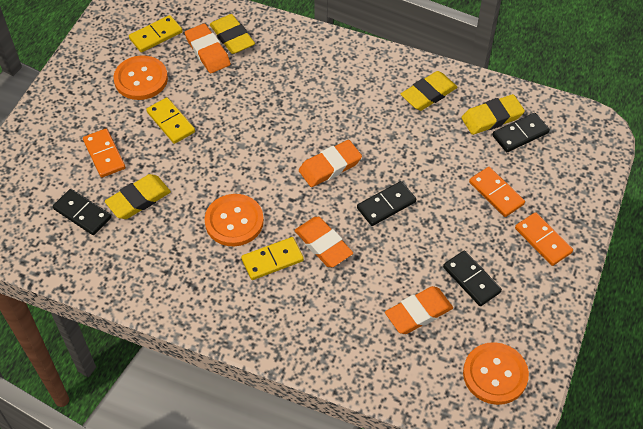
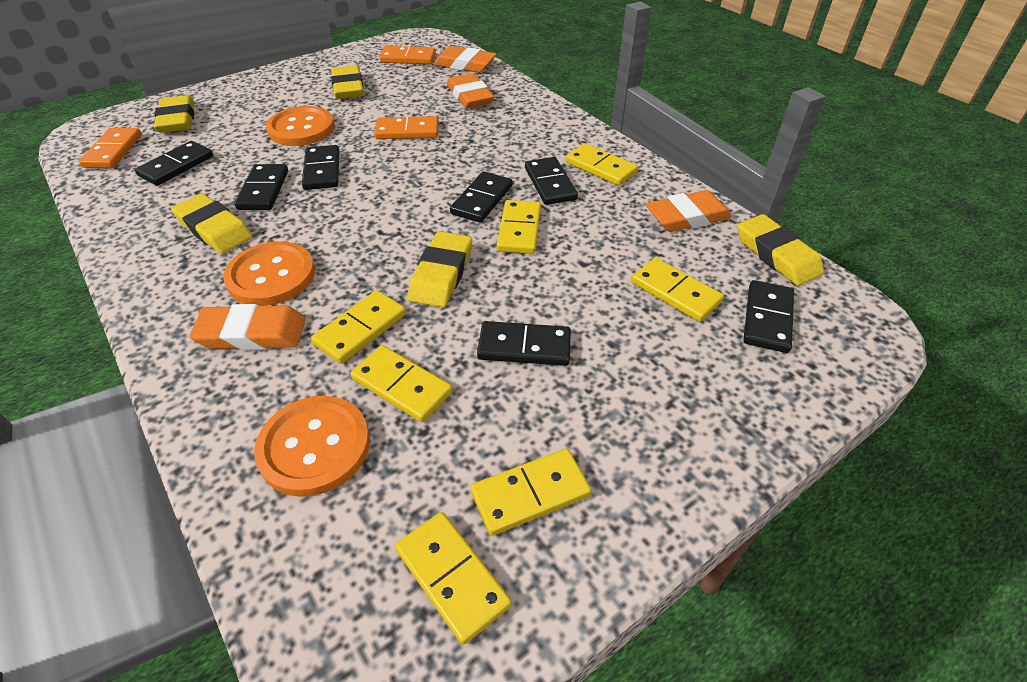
black domino: [53,189,111,235] [357,181,416,226] [443,251,502,306] [492,113,550,152] = 4 -> [135,141,213,186] [234,164,288,210] [302,145,339,190] [450,171,512,223] [477,321,571,366] [525,157,578,205] [743,280,794,353] = 7
yellow domino: [129,15,183,53] [146,98,195,144] [241,237,304,280] = 3 -> [311,290,406,364] [351,345,453,422] [395,512,512,645] [471,448,592,536] [497,200,541,254] [566,143,638,186] [631,258,724,322] = 7
yellow eraser: [105,174,171,219] [210,14,255,54] [401,71,458,111] [461,94,525,135] = 4 -> [154,95,194,133] [171,193,252,254] [331,66,364,99] [408,231,472,307] [738,214,824,286] = 5

